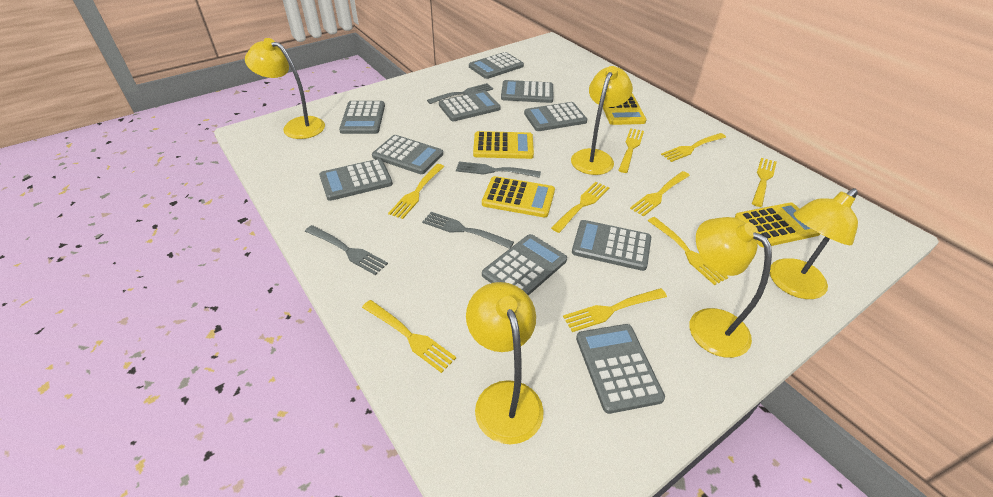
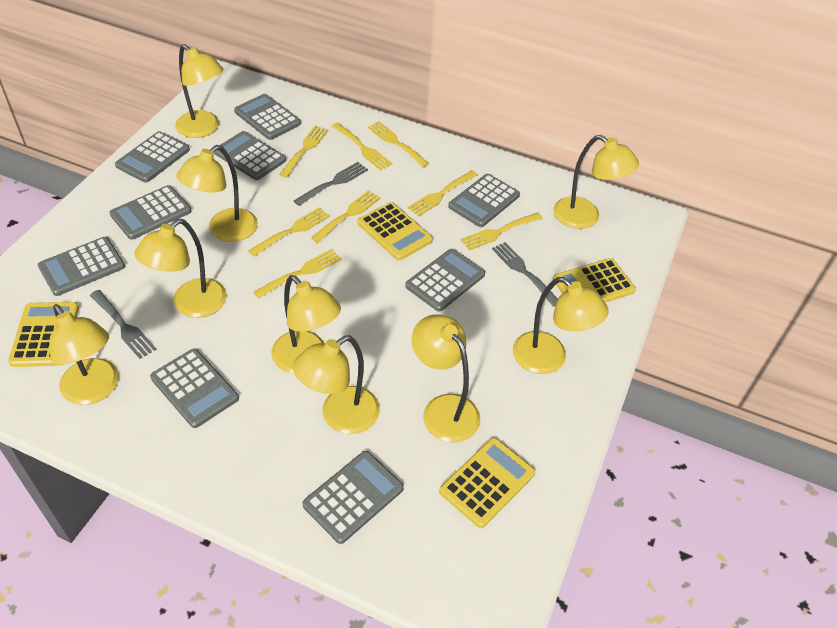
grey calculator: [319,159,393,201] [339,101,385,134] [372,135,443,174] [439,91,501,121] [469,52,524,79] [482,234,567,296] [501,80,553,103] [524,102,587,131] [572,220,651,271] [576,324,665,414] = 10 -> [38,237,125,296] [109,185,191,240] [115,131,190,183] [150,349,239,428] [214,131,286,180] [234,94,301,140] [302,451,404,544] [405,249,485,312] [448,174,520,227] = 9
grey fork: [305,225,388,275] [422,212,514,249] [427,83,493,104] [456,161,541,178] = 4 -> [90,290,156,359] [294,162,368,206] [492,242,558,307] = 3
yellow fork: [362,300,456,373] [388,164,444,219] [551,182,609,233] [563,288,667,332] [618,128,644,173] [630,171,690,216] [648,217,728,285] [661,133,726,162] [752,158,777,207] = 9 -> [248,207,330,256] [253,249,342,299] [279,126,328,178] [311,190,381,243] [332,122,392,171] [368,121,429,167] [408,170,478,217] [461,212,543,251] = 8
yellow lamp: [245,38,325,139] [466,282,544,445] [571,66,633,175] [689,217,772,358] [770,188,858,299] = 5 -> [49,304,119,405] [134,219,227,318] [175,44,223,138] [176,145,258,242] [272,275,341,374] [293,335,380,434] [412,314,480,443] [513,277,608,374] [553,135,639,229] = 9

